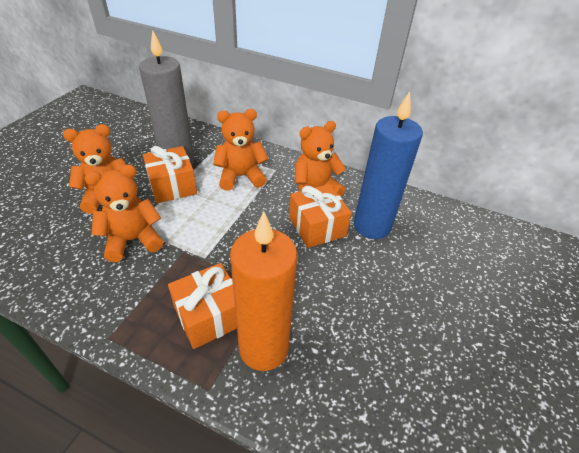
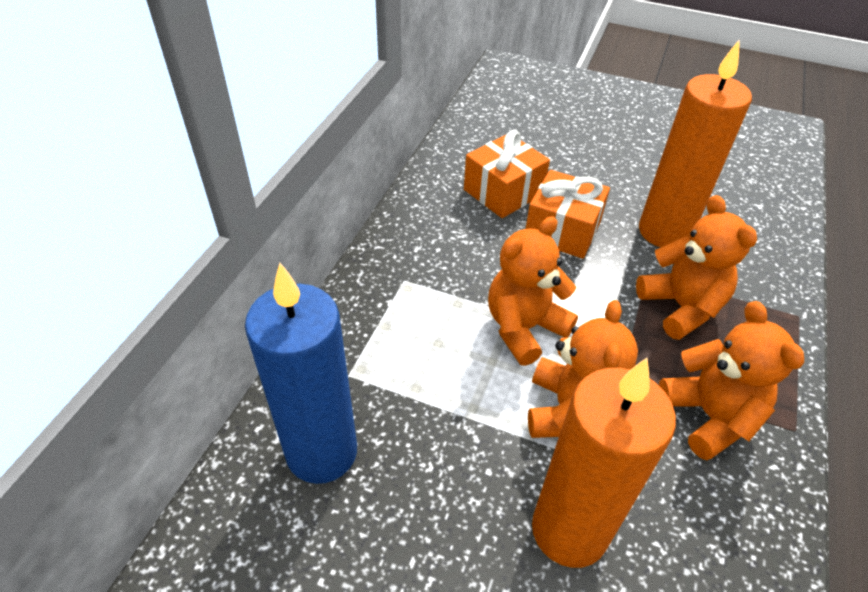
grey candle: [139,31,194,165] = 1 -> none = 0
orange candle: [230,212,297,371] = 1 -> [532,358,676,568] [639,40,752,247] = 2
orange gift: [143,146,197,203] [168,263,237,349] [289,184,351,248] = 3 -> [464,130,550,218] [526,170,610,259] = 2

